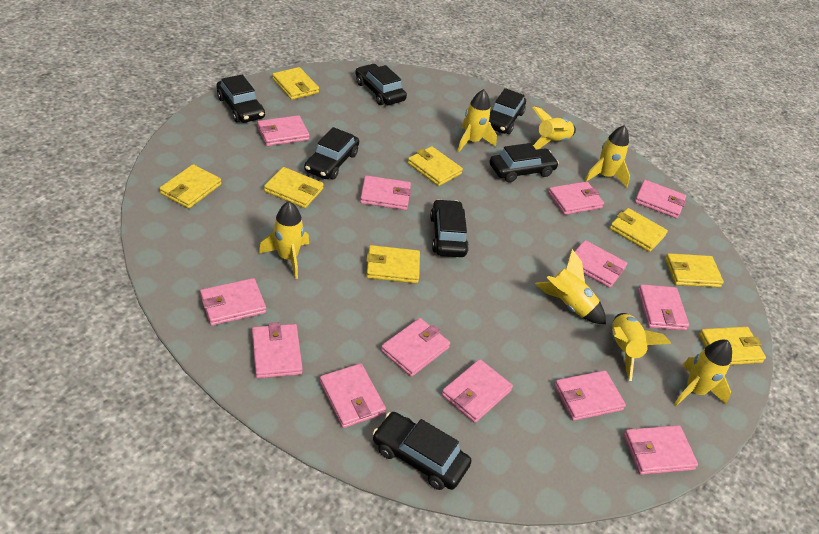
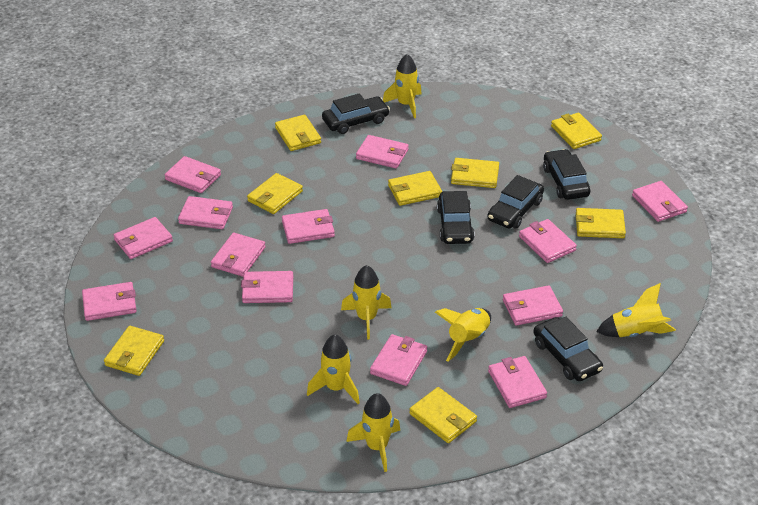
black car: [216,75,265,123] [304,127,359,179] [355,64,407,105] [373,412,471,490] [430,199,469,257] [489,88,526,134] [490,143,559,183] = 7 -> [322,93,390,134] [437,191,475,244] [487,175,544,229] [533,317,603,381] [543,149,590,200] = 5
yellow rocket: [259,201,309,279] [457,89,497,152] [532,107,576,149] [535,249,606,324] [585,125,630,187] [612,313,671,381] [674,340,732,406] = 7 -> [307,334,360,404] [341,265,392,340] [346,393,400,472] [383,54,422,118] [435,308,491,362] [596,283,676,337] = 6

